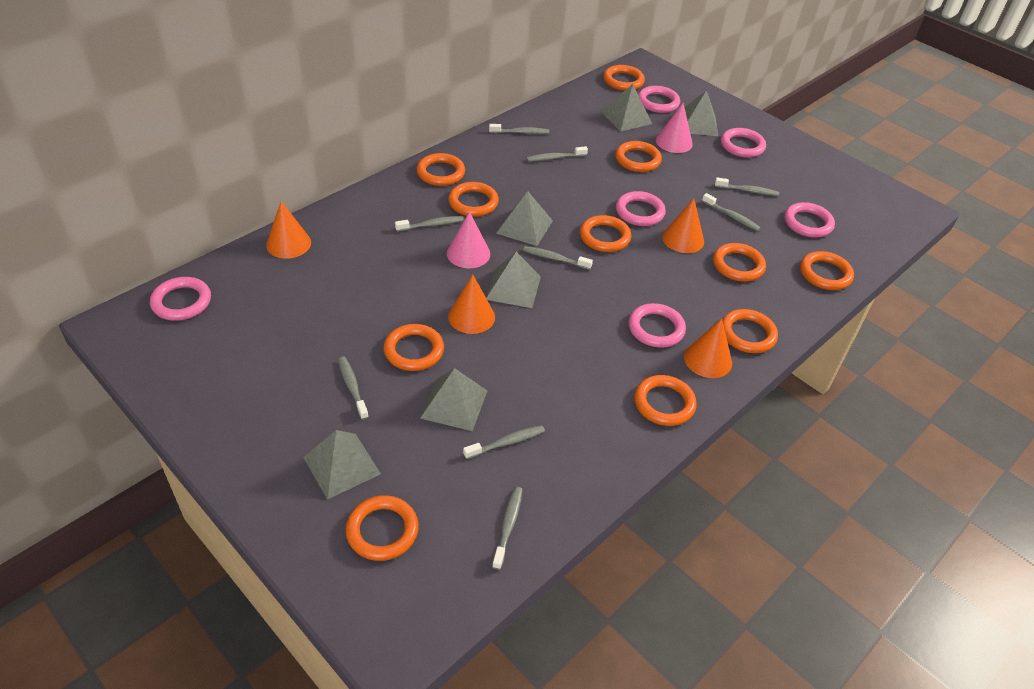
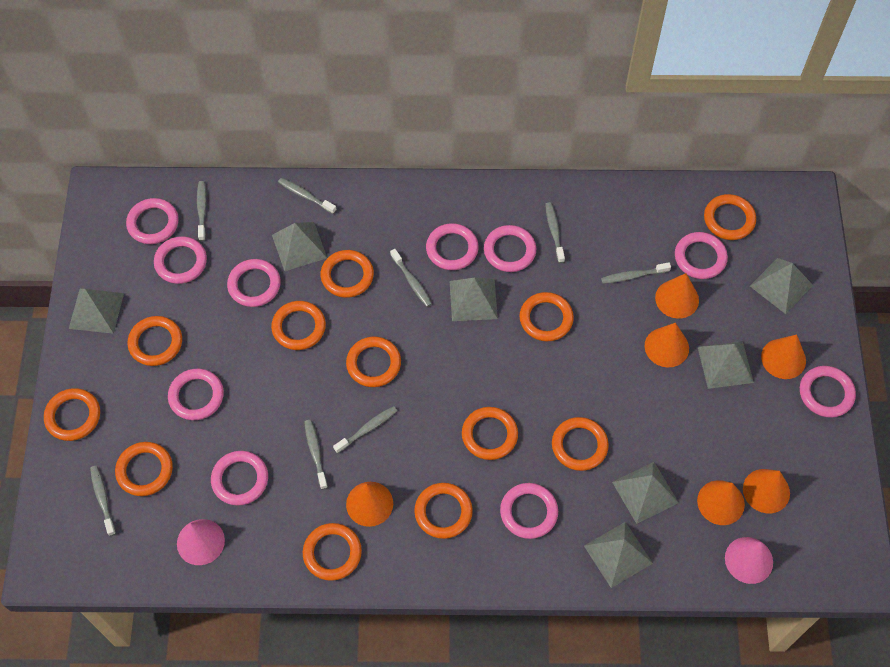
grey pyramid: [303,430,381,499] [420,368,487,431] [486,252,541,308] [496,191,553,246] [602,84,652,132] [685,90,718,136] = 6 -> [69,289,124,334] [272,222,327,271] [450,278,498,321] [584,522,653,588] [612,462,679,524] [698,341,754,389] [750,258,813,314] = 7
grey toothbrush: [338,357,369,420] [395,216,464,232] [463,425,545,459] [489,124,549,134] [492,487,523,570] [523,246,593,270] [527,146,588,162] [702,193,761,231] [715,177,779,196] = 9 -> [90,466,116,536] [197,181,207,241] [278,178,337,214] [304,420,328,490] [333,406,397,454] [390,249,432,307] [545,202,565,263] [601,262,671,284] = 8
orange cone: [266,201,311,259] [448,275,495,334] [662,198,704,253] [684,319,732,378] = 4 -> [346,482,393,527] [644,323,689,367] [655,273,699,318] [697,480,745,525] [743,469,790,513] [761,335,806,379] = 6
orange ring: [345,495,419,561] [383,324,444,371] [416,153,465,186] [448,182,499,217] [580,215,631,252] [603,65,645,91] [615,141,662,172] [634,375,697,426] [713,243,766,282] [722,309,778,353] [800,251,854,290] = 11 -> [44,388,100,441] [115,442,173,496] [127,316,182,366] [271,301,326,350] [303,523,362,581] [321,250,374,298] [346,337,401,387] [414,483,473,539] [462,407,518,460] [519,292,574,341] [552,417,609,471] [704,194,756,240] = 12
pink ring: [150,277,211,320] [616,191,666,226] [628,303,686,348] [638,86,680,113] [721,128,766,158] [784,202,835,238] = 6 -> [126,198,179,244] [154,236,207,284] [168,369,224,420] [211,451,268,506] [227,259,281,307] [426,223,478,270] [484,225,536,272] [500,483,558,539] [675,232,728,279] [800,366,856,418] = 10

